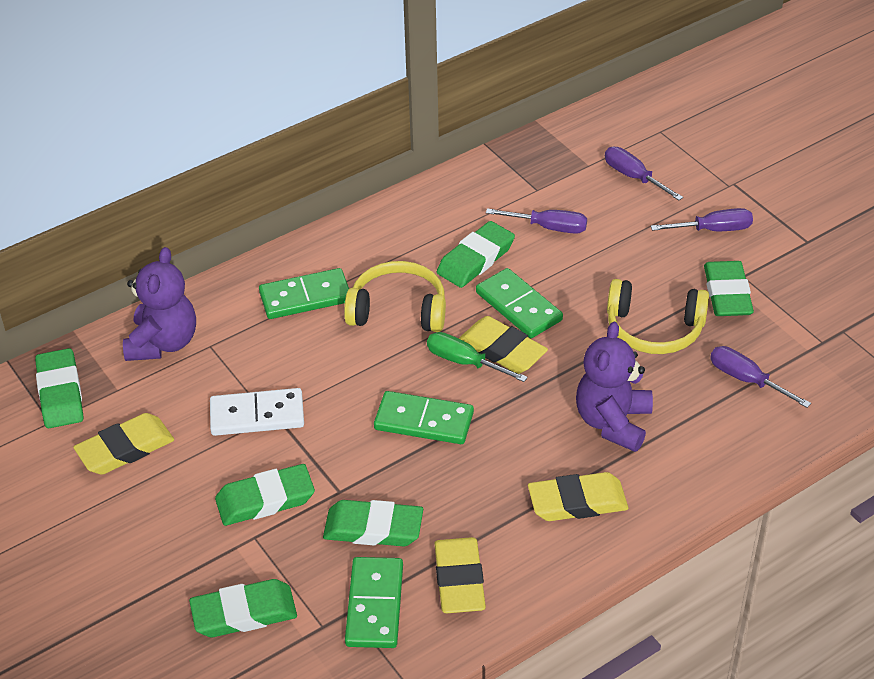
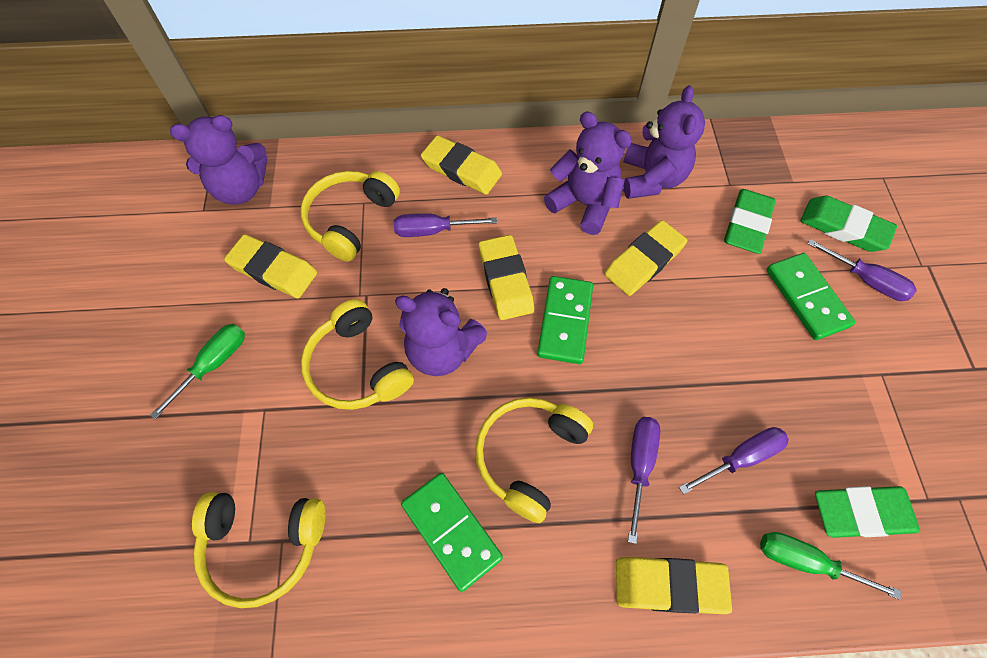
green domino: [259,268,349,319] [345,557,403,648] [374,391,474,444] [476,268,563,338] = 4 -> [401,473,503,592] [537,276,593,364] [767,253,856,340] = 3
green eraser: [35,348,83,428] [189,579,297,637] [215,464,315,526] [323,500,423,546] [437,221,515,288] [704,261,754,316] = 6 -> [724,189,776,254] [800,196,897,252] [815,486,920,538] = 3
green screwdriver: [427,332,528,382] = 1 -> [150,324,245,420] [760,532,901,600] = 2
purple teddy bear: [123,247,196,361] [576,322,653,452] = 2 -> [170,115,267,205] [395,288,487,376] [544,112,632,235] [623,85,705,199] = 4
white domino: [210,388,304,436] = 1 -> none = 0
yellow eraser: [74,413,174,475] [434,537,486,613] [459,316,548,374] [528,472,628,521] = 4 -> [224,234,317,298] [421,135,502,195] [479,235,534,320] [605,220,687,296] [616,557,732,614] = 5
yellow headphones: [344,261,446,332] [607,279,709,354] = 2 -> [192,492,326,608] [300,171,400,262] [301,299,414,410] [475,397,593,523] = 4

